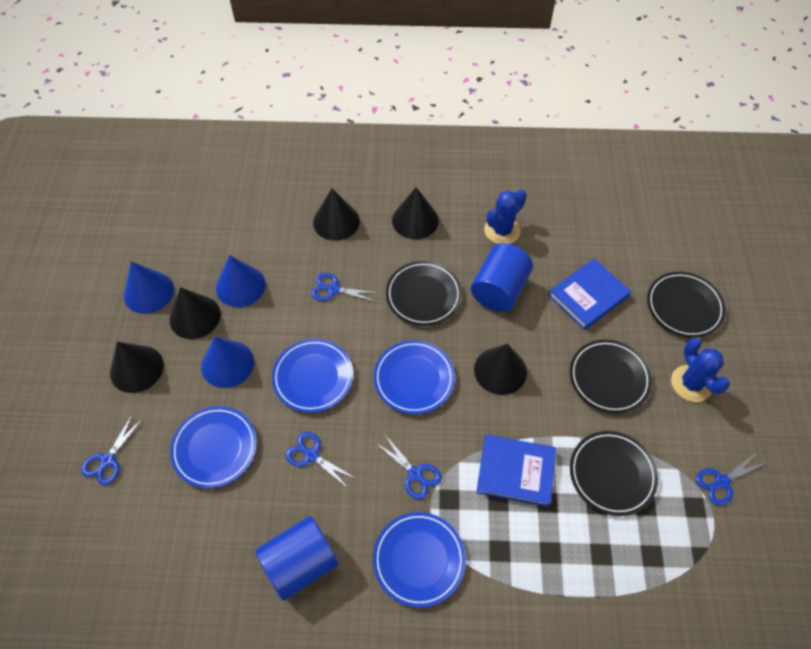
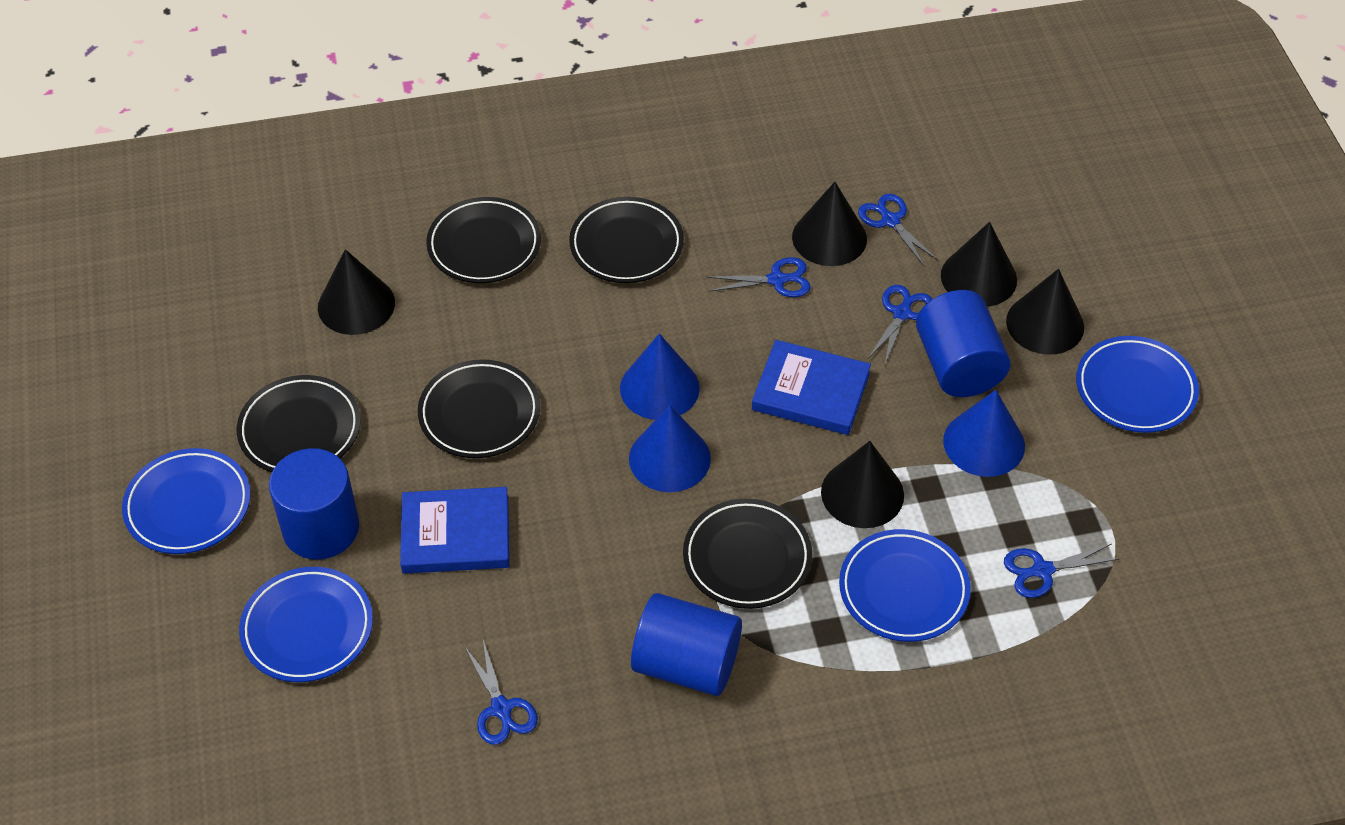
black plate: [386,261,462,326] [570,340,652,413] [570,431,658,516] [647,272,726,338] = 4 -> [237,375,361,472] [418,359,540,458] [426,197,541,283] [569,197,684,283] [683,499,812,609] = 5
blue cactus: [484,189,527,244] [671,338,730,402] = 2 -> none = 0
blue cylinder: [255,516,339,601] [471,243,533,312] = 2 -> [269,448,359,560] [631,593,742,696] [916,290,1010,397] = 3

